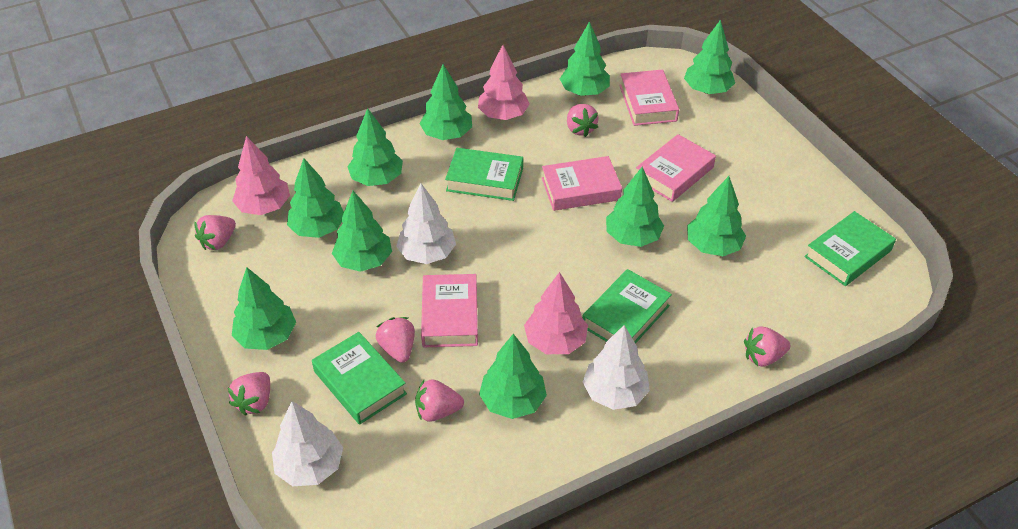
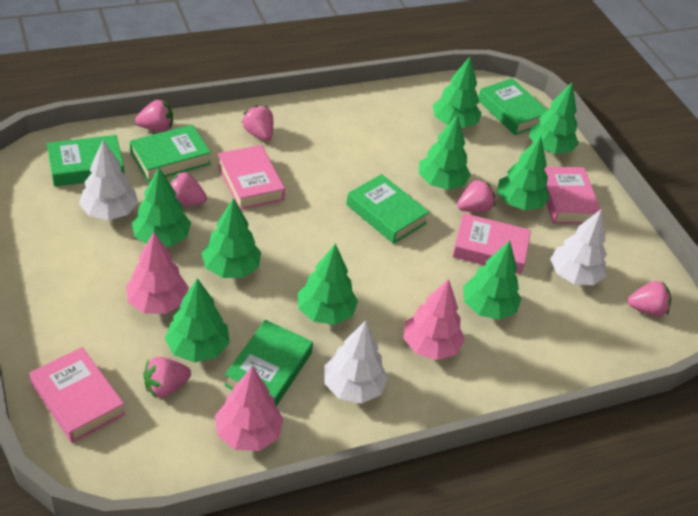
green book: [312,332,407,425] [445,148,523,201] [582,269,672,344] [804,211,896,286] = 4 -> [47,135,125,187] [130,125,211,182] [224,320,313,406] [346,174,429,244] [478,78,547,135] = 5
green tree: [232,267,296,350] [287,158,344,238] [332,191,392,272] [347,108,403,186] [420,64,472,140] [479,334,547,419] [560,21,610,96] [606,167,664,247] [684,20,735,94] [687,176,746,256] = 10 -> [132,167,191,246] [165,278,230,363] [201,198,261,278] [298,244,358,325] [419,114,471,190] [433,57,482,128] [463,240,521,320] [497,136,550,210] [529,83,579,154] = 9

